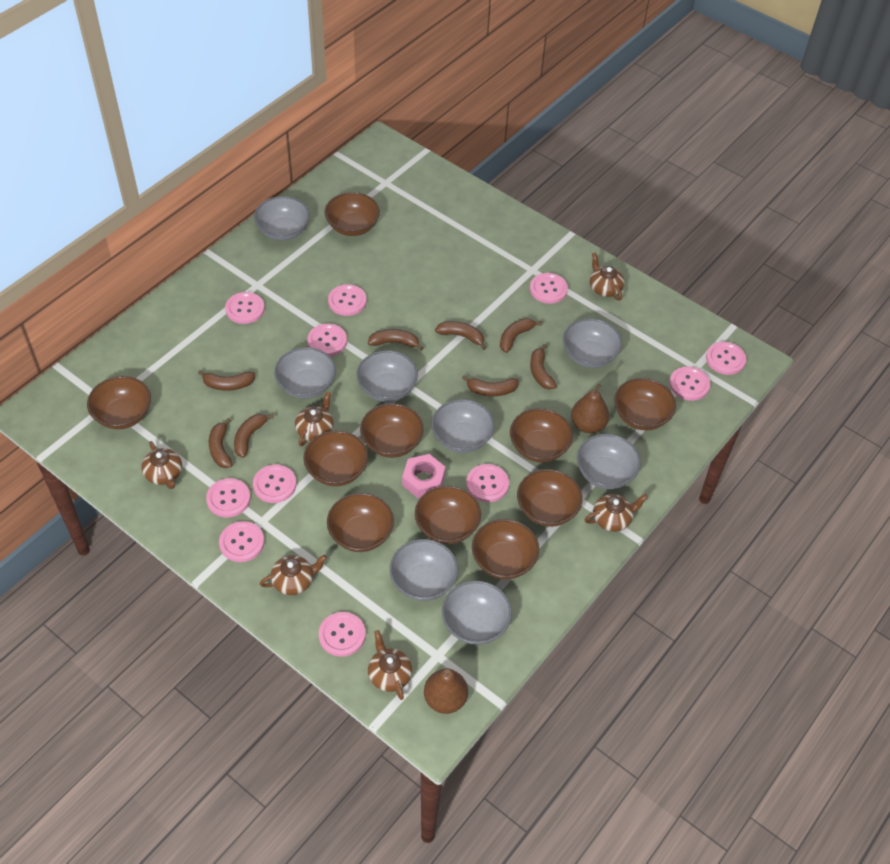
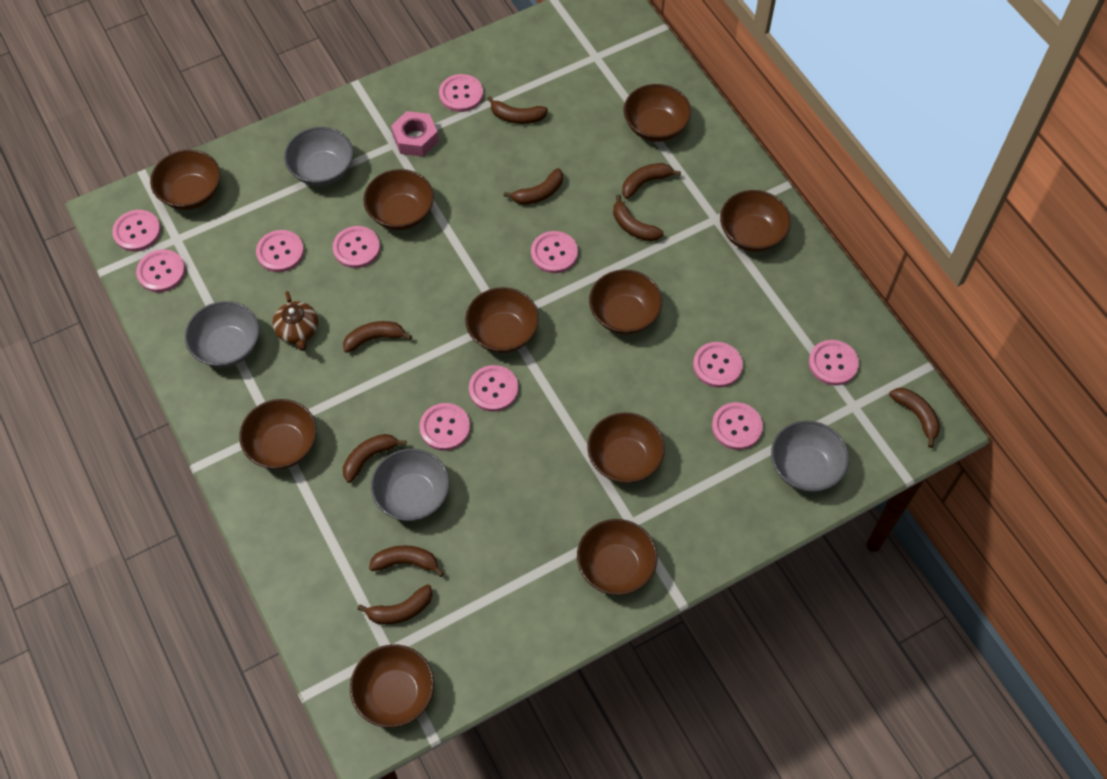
brown banana: [198,370,255,391] [209,418,233,468] [234,414,274,458] [368,329,423,351] [435,321,486,350] [462,375,519,396] [500,318,542,353] [530,344,557,390] = 8 -> [343,321,412,353] [343,434,406,483] [357,584,433,624] [369,545,444,577] [487,96,548,124] [504,168,563,205] [613,194,664,242] [622,163,681,199] [889,388,940,448] = 9
brown pear: [424,668,468,714] [571,384,609,433] = 2 -> none = 0
brown teapot: [141,441,182,489] [260,555,327,595] [295,391,334,446] [368,630,412,700] [585,494,648,532] [589,252,625,301] = 6 -> [273,291,318,351] = 1
grey bowl: [254,196,310,240] [274,347,336,399] [356,350,418,402] [390,539,458,601] [432,399,495,453] [442,581,512,645] [563,318,622,368] [577,434,641,489] = 8 -> [185,301,260,368] [284,127,353,186] [371,449,449,521] [771,421,849,492] = 4

